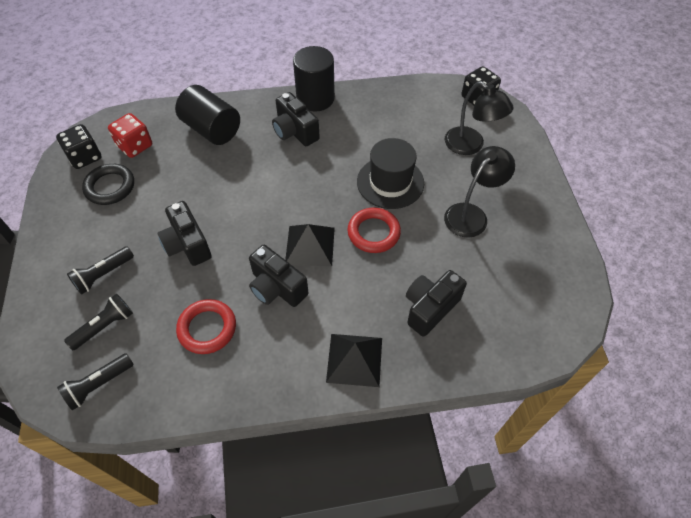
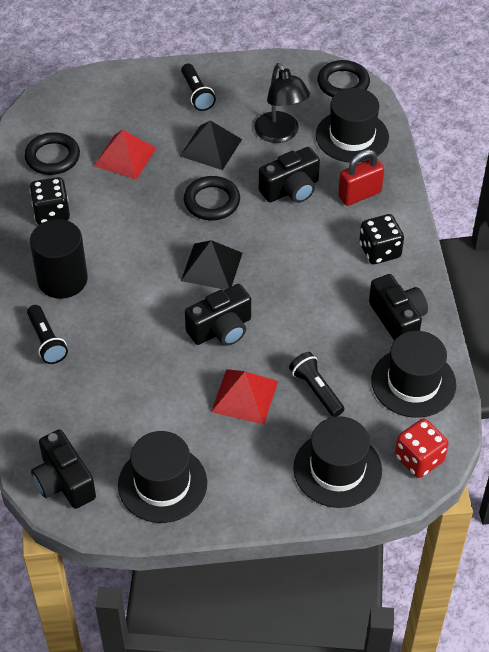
black cylinder: [175,85,240,145] [293,46,335,112] = 2 -> [30,219,88,299] = 1
black hat: [357,138,424,209] = 1 -> [118,431,207,523] [293,416,382,508] [316,88,389,163] [371,331,456,418] = 4
black lamp: [444,146,515,238] [445,81,514,155] = 2 -> [254,63,310,143] = 1
black ring: [82,164,134,205] = 1 -> [24,132,80,175] [184,176,240,220] [317,60,370,97] = 3
red padlock: none = 0 -> [338,149,384,206] = 1
red pyramid: none = 0 -> [94,130,157,179] [211,369,278,425] = 2
red ring: [176,299,236,354] [347,208,401,253] = 2 -> none = 0

